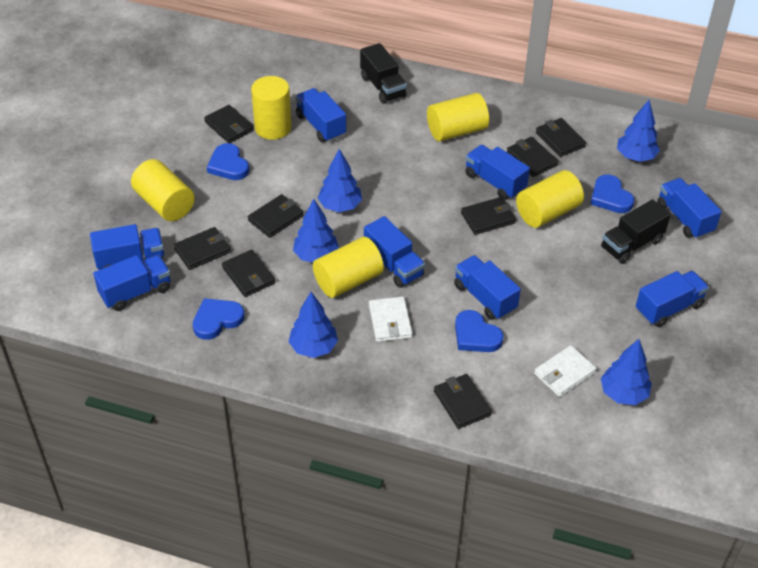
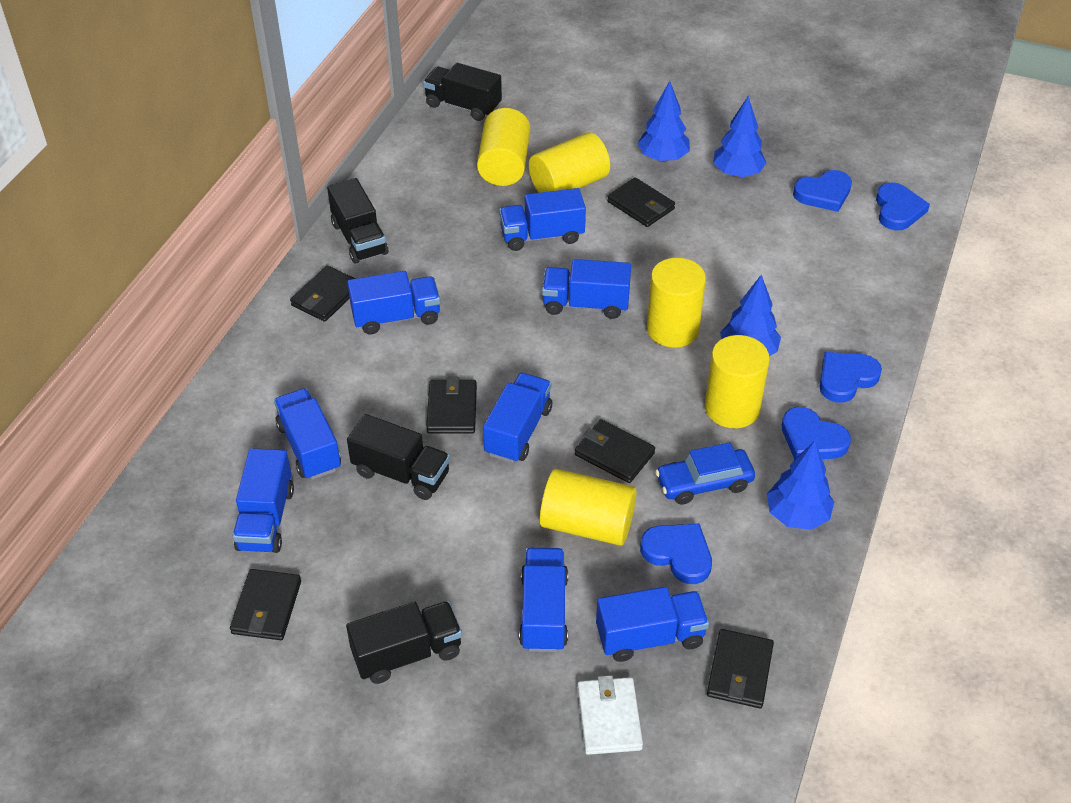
black truck: [360,43,407,104] [601,199,671,264] = 2 -> [327,178,388,264] [346,601,462,684] [347,414,450,500] [423,63,502,121] = 4
black wallet: [174,227,231,270] [204,105,254,143] [222,250,275,297] [248,194,304,238] [434,374,492,429] [461,197,516,235] [507,137,558,177] [536,118,586,157] = 8 -> [230,569,301,640] [290,266,356,322] [426,377,477,434] [575,419,655,483] [607,177,675,227] [707,629,774,708] = 6
blue car: none = 0 -> [655,442,755,505] = 1
blue heart: [193,298,245,340] [207,143,249,180] [455,310,504,352] [591,174,634,213] = 4 -> [640,524,712,584] [782,407,851,460] [793,170,852,212] [819,352,882,403] [876,182,930,230] = 5
blue tree: [289,292,338,358] [293,199,339,263] [318,149,362,212] [601,339,652,405] [617,100,660,162] = 5 -> [637,81,690,162] [713,96,766,178] [720,275,781,356] [767,441,834,530] = 4
white wallet: [369,296,413,342] [534,345,597,397] = 2 -> [577,675,643,755] = 1

